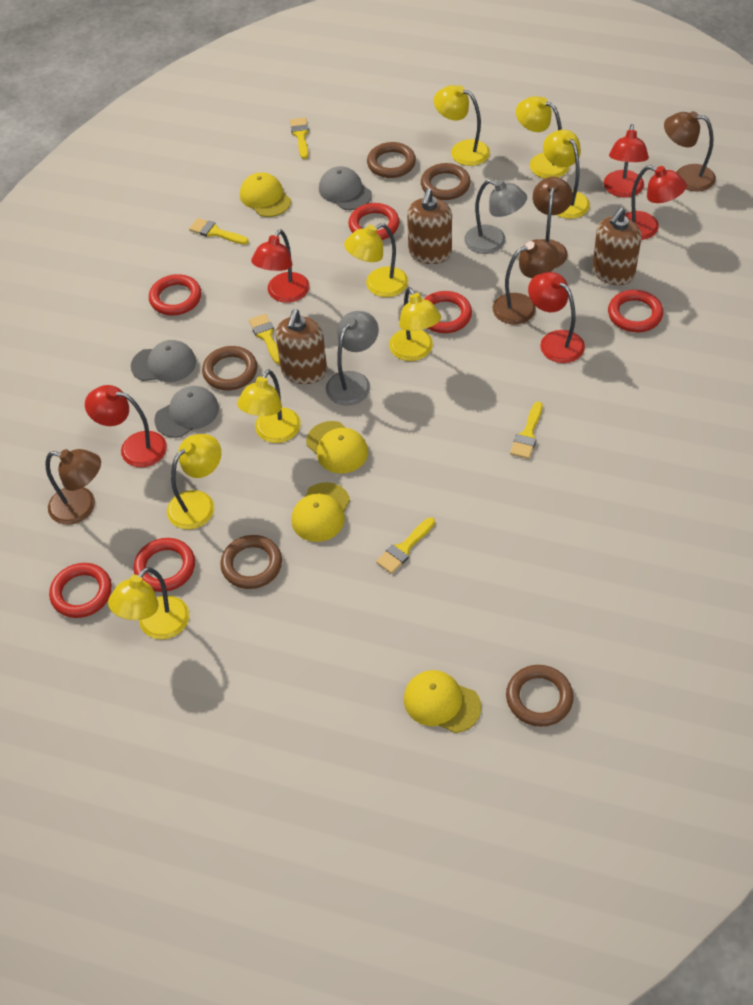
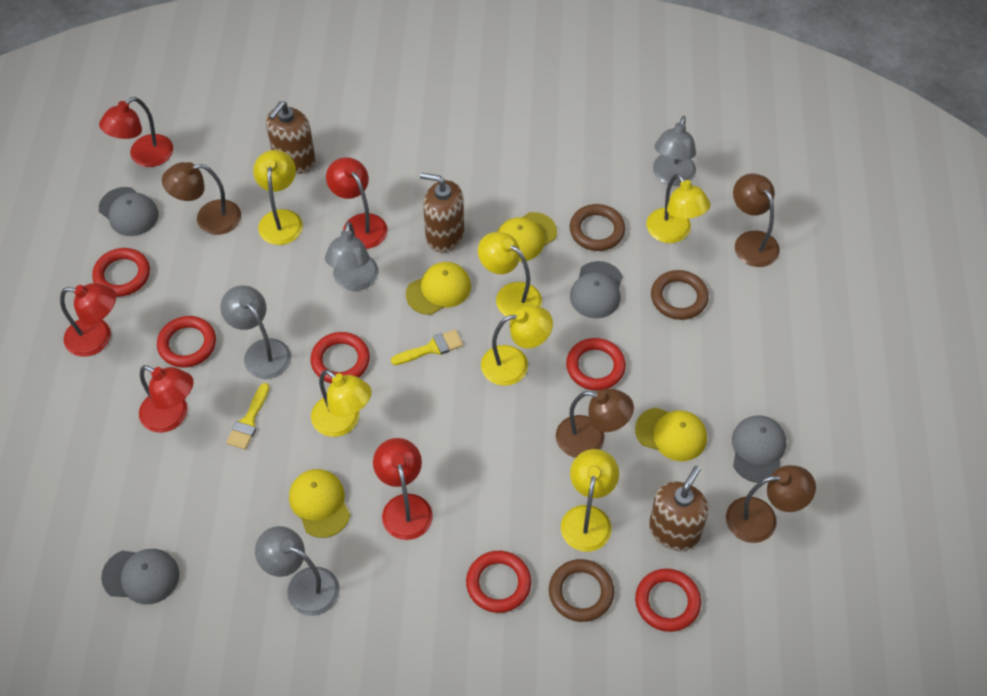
brown ring: [202,346,257,390] [220,535,282,589] [367,142,416,178] [421,163,471,200] [506,665,574,727] = 5 -> [549,559,614,622] [570,204,625,251] [651,270,709,320] = 3
grey cap: [131,340,196,382] [154,386,219,438] [319,166,372,210] = 3 -> [99,187,159,236] [101,549,179,604] [570,261,622,319] [732,415,786,483] = 4
grey lamp: [326,311,379,406] [464,180,527,254] = 2 -> [220,285,291,379] [255,526,340,616] [325,222,378,291] [653,116,696,186] = 4
yellow brush: [189,218,249,245] [249,314,280,365] [290,117,309,159] [376,517,435,574] [510,402,543,459] = 5 -> [226,383,270,450] [391,329,463,365] = 2
yellow lamp: [108,567,189,639] [167,434,221,530] [237,370,301,443] [344,223,408,297] [389,287,441,361] [434,85,490,166] [516,96,569,179] [543,130,590,219] = 8 -> [253,150,303,245] [311,370,372,437] [478,232,542,317] [481,305,553,386] [561,449,619,552] [646,173,710,243] = 6

